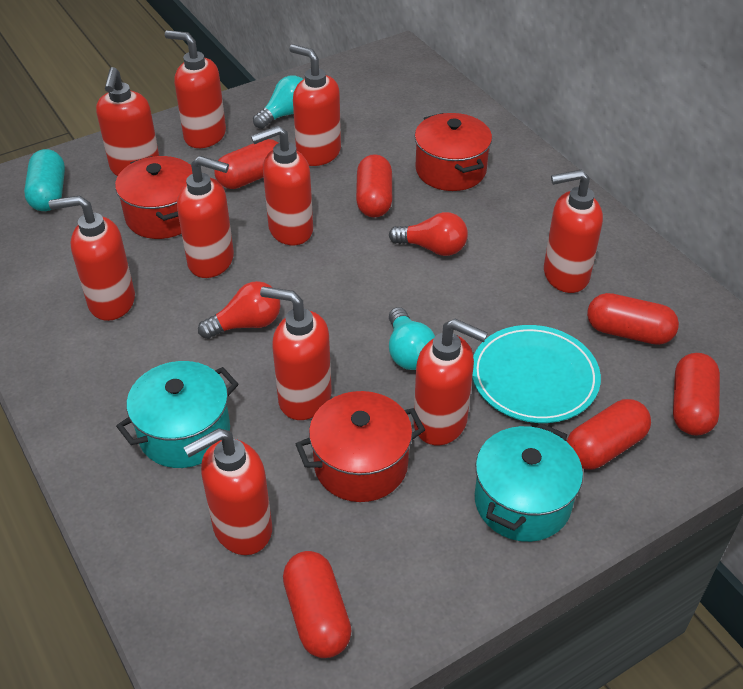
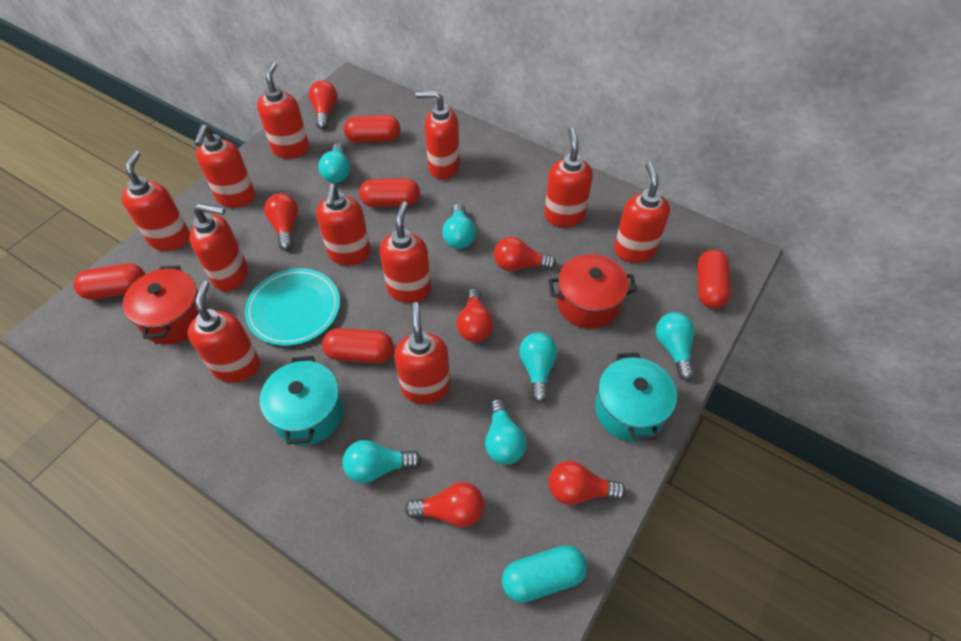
red capsule: [214,139,278,189] [283,551,352,658] [356,154,392,218] [566,399,651,470] [587,293,679,345] [673,353,720,436] = 6 -> [73,263,145,300] [322,328,394,363] [344,115,400,143] [359,178,420,207] [697,249,731,309] = 5
red light bulb: [198,281,280,339] [389,212,468,256] = 2 -> [264,193,298,251] [308,81,338,129] [405,482,484,528] [457,288,493,342] [494,237,556,271] [548,461,626,505] = 6
red pot: [115,156,193,239] [296,391,425,502] [414,113,492,191] = 3 -> [123,265,206,345] [549,254,637,329] = 2
red soap dispenser: [49,195,135,321] [96,67,159,176] [165,30,226,148] [177,156,234,278] [183,428,272,555] [251,125,313,245] [260,286,332,420] [289,44,341,166] [413,319,488,445] [544,169,603,293] = 10 -> [121,151,190,251] [187,281,260,383] [190,203,248,291] [194,125,255,208] [257,62,309,159] [316,184,371,265] [379,201,431,303] [394,302,450,404] [416,90,460,179] [544,128,593,227] [614,162,670,263] = 11
turquoise light bulb: [253,76,303,129] [389,307,435,370] = 2 -> [318,143,350,183] [342,440,422,483] [442,204,476,249] [485,399,527,465] [519,332,557,403] [656,312,695,381] = 6

